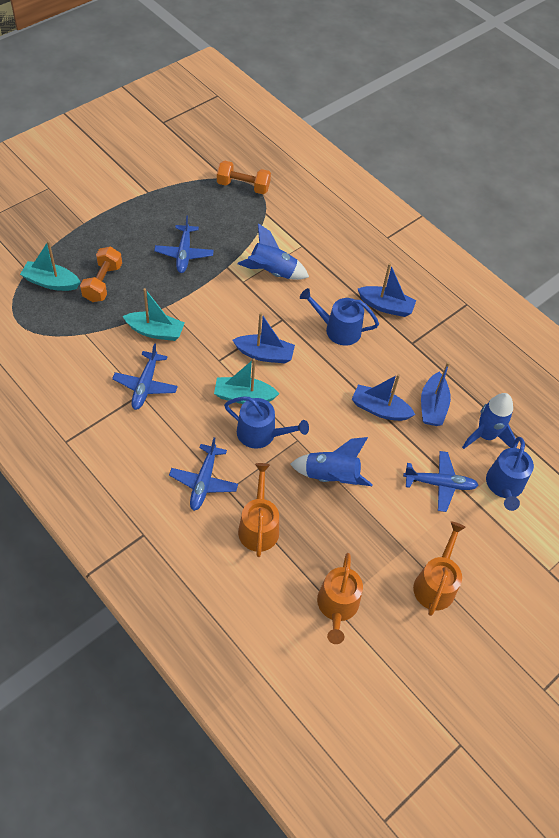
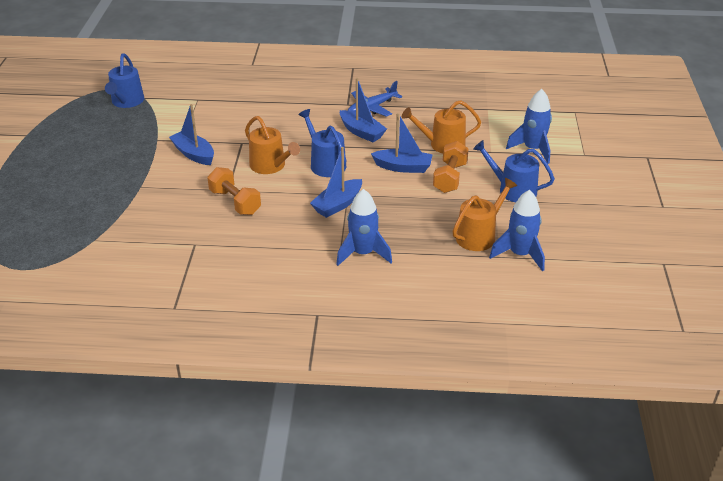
blue plane: [112,343,178,410] [154,215,214,273] [169,437,238,511] [403,451,478,512] = 4 -> [348,81,402,117] = 1
turquoise boat: [20,241,80,291] [123,288,185,341] [214,359,279,404] = 3 -> none = 0

